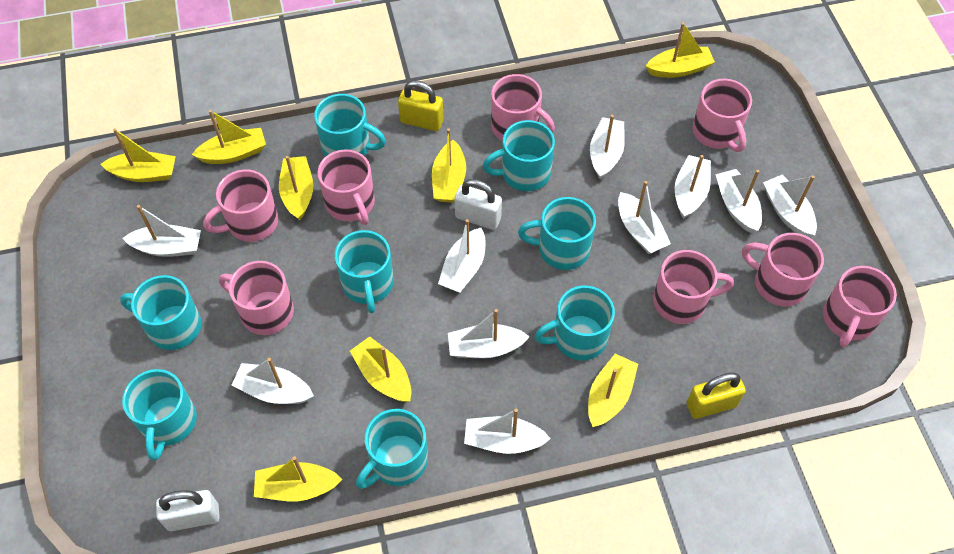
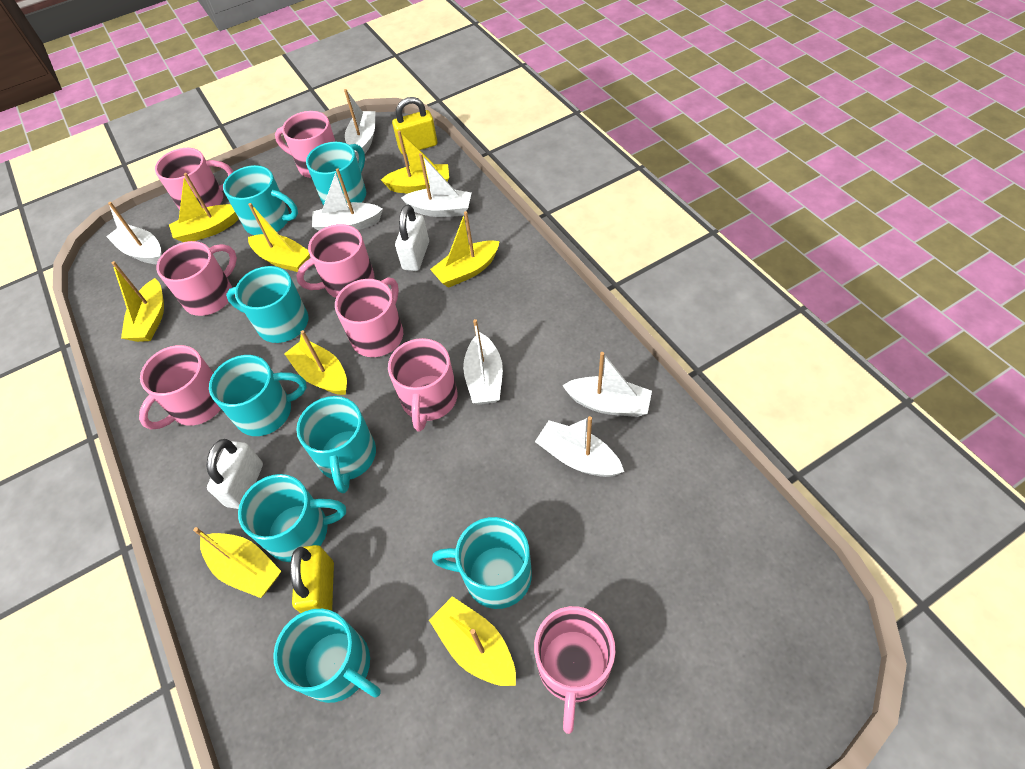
white boat: [123,205,201,257] [231,358,314,404] [438,219,485,293] [448,309,530,358] [464,408,551,454] [590,115,625,179] [618,181,671,254] [675,155,711,219] [715,169,762,233] [763,175,817,237] = 10 -> [106,202,162,264] [312,168,383,231] [344,89,375,160] [401,153,471,217] [463,319,503,405] [535,416,624,477] [562,352,652,417] = 7

